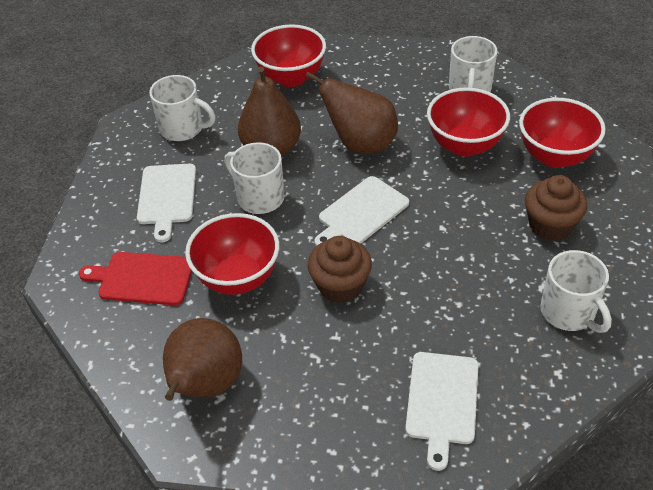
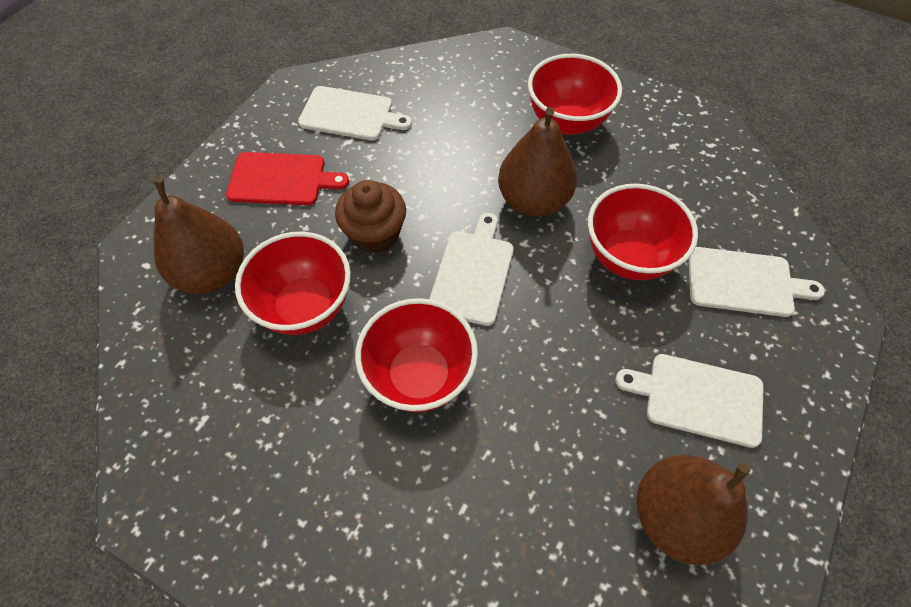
brown cupcake: [308,236,372,303] [525,175,587,241] = 2 -> [335,180,406,254] = 1
white cutting board: [137,164,196,242] [314,176,409,246] [405,352,479,471] = 3 -> [298,86,412,140] [429,213,514,326] [615,354,764,448] [689,247,825,317] = 4
white mug: [149,75,216,141] [224,142,284,214] [449,36,498,92] [540,250,612,333] = 4 -> none = 0

